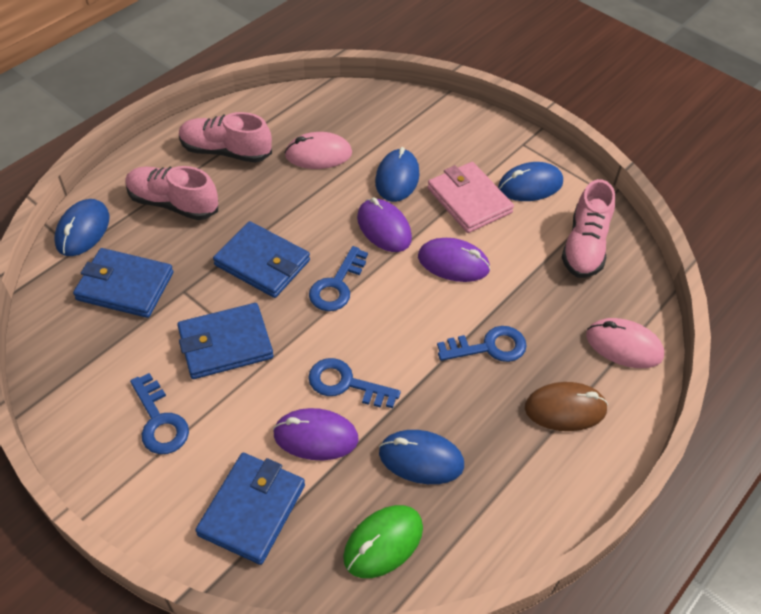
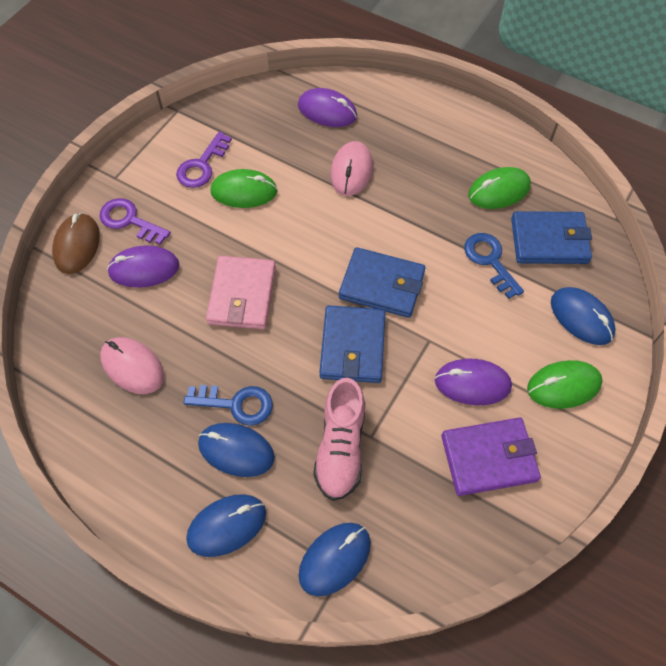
blue key: [130,373,189,454] [308,358,401,408] [309,246,368,311] [437,326,527,362] = 4 -> [184,385,273,426] [464,233,524,299] = 2
blue wallet: [73,248,173,318] [177,303,273,379] [195,453,305,565] [213,221,310,298] = 4 -> [319,305,385,383] [339,247,425,318] [511,211,592,264] = 3
green mouse: [343,505,423,578] = 1 -> [210,169,277,208] [468,167,531,209] [527,360,603,409] = 3
pink shoe: [125,166,218,220] [179,112,272,163] [562,179,615,278] = 3 -> [313,378,365,501] = 1
purple key: none = 0 -> [100,198,171,245] [176,132,232,188] = 2
purple wallet: none = 0 -> [441,418,541,496] = 1

